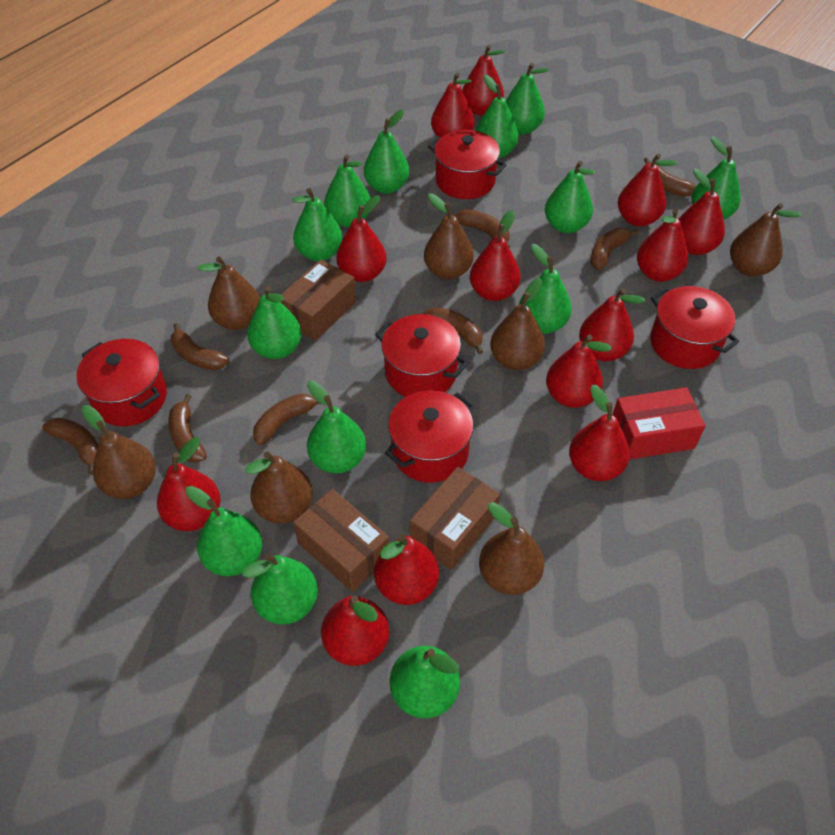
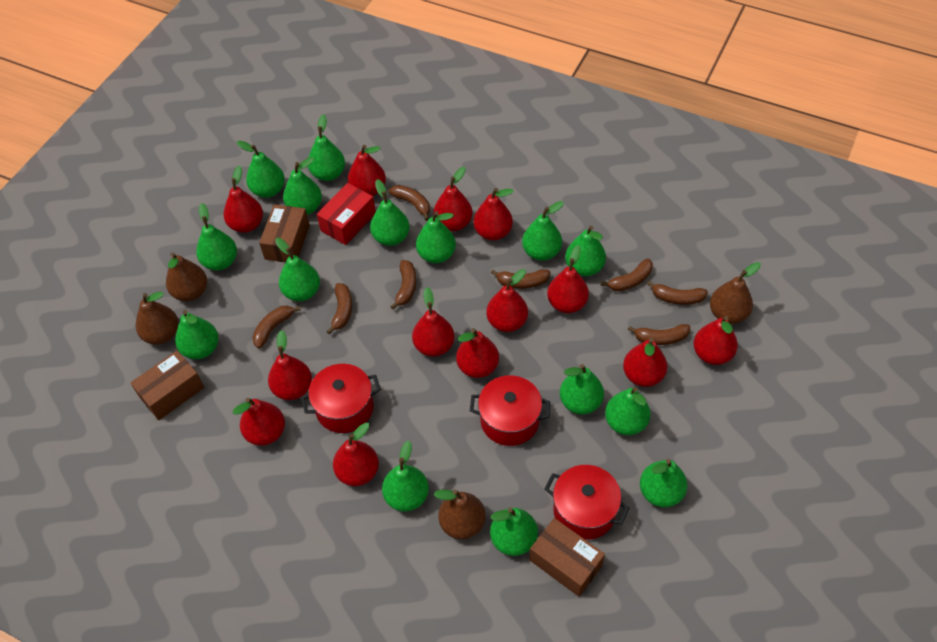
brown pear: [82,405,156,499] [198,256,260,330] [245,452,313,523] [424,193,474,279] [479,502,544,595] [490,278,545,370] [730,203,802,276] = 7 -> [136,292,179,345] [166,252,207,301] [434,490,486,539] [710,262,761,324] = 4
green pear: [186,486,263,576] [242,553,318,625] [247,286,302,359] [292,188,343,261] [307,381,366,473] [324,154,371,227] [364,109,409,194] [390,646,460,718] [475,75,518,159] [506,63,549,135] [519,244,572,334] [545,161,595,233] [691,136,741,220] = 13 -> [175,310,218,359] [196,203,237,270] [237,141,285,198] [275,238,320,301] [283,157,322,215] [308,114,345,181] [370,179,410,246] [382,441,429,511] [416,211,456,263] [490,508,538,556] [522,201,564,261] [560,364,604,414] [565,226,606,276] [605,387,650,435] [640,459,687,507] = 15
red pot: [76,339,167,426] [375,314,468,397] [385,390,475,483] [428,130,506,199] [650,286,739,369] = 5 -> [301,364,381,433] [470,375,550,446] [545,465,629,540] = 3

